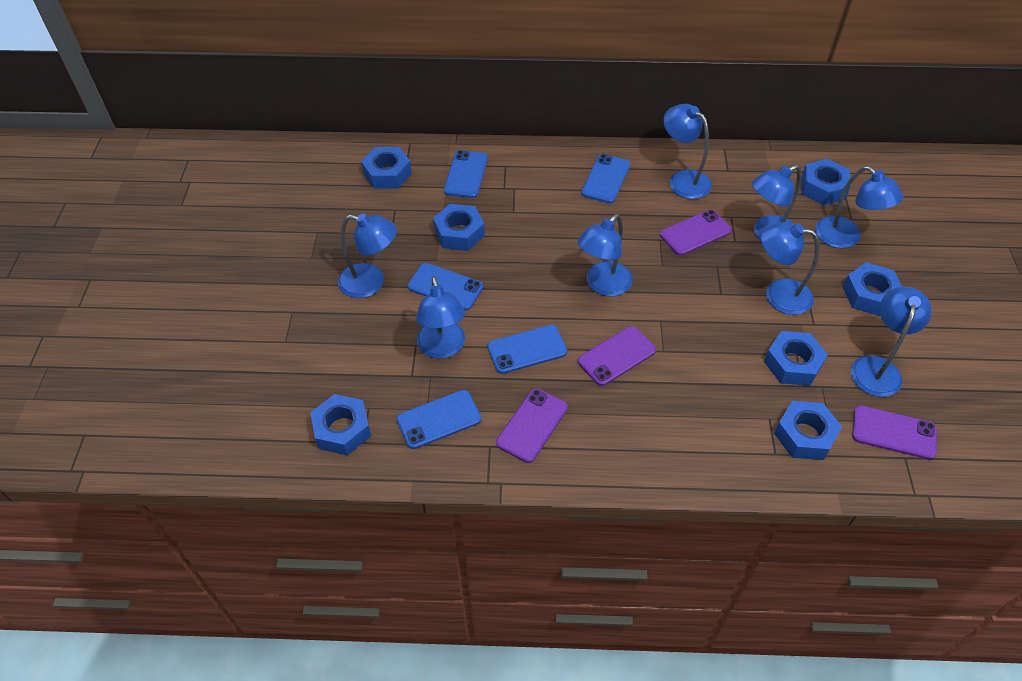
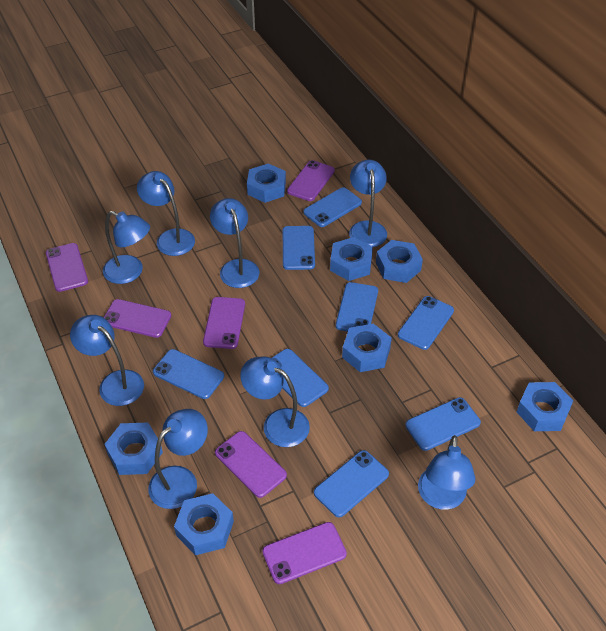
blue phone: [396,390,482,449] [408,263,483,311] [444,150,488,198] [487,325,567,374] [581,154,630,203] = 5 -> [153,349,224,399] [272,349,329,407] [283,226,315,270] [303,187,362,227] [314,450,389,517] [336,282,378,332] [398,296,454,350] [405,397,481,451] = 8
purple phone: [496,388,568,463] [578,326,656,386] [660,210,732,256] [852,405,937,460] = 4 -> [46,243,88,292] [103,299,171,338] [203,297,245,349] [215,431,287,498] [262,522,347,584] [287,160,335,201] = 6

